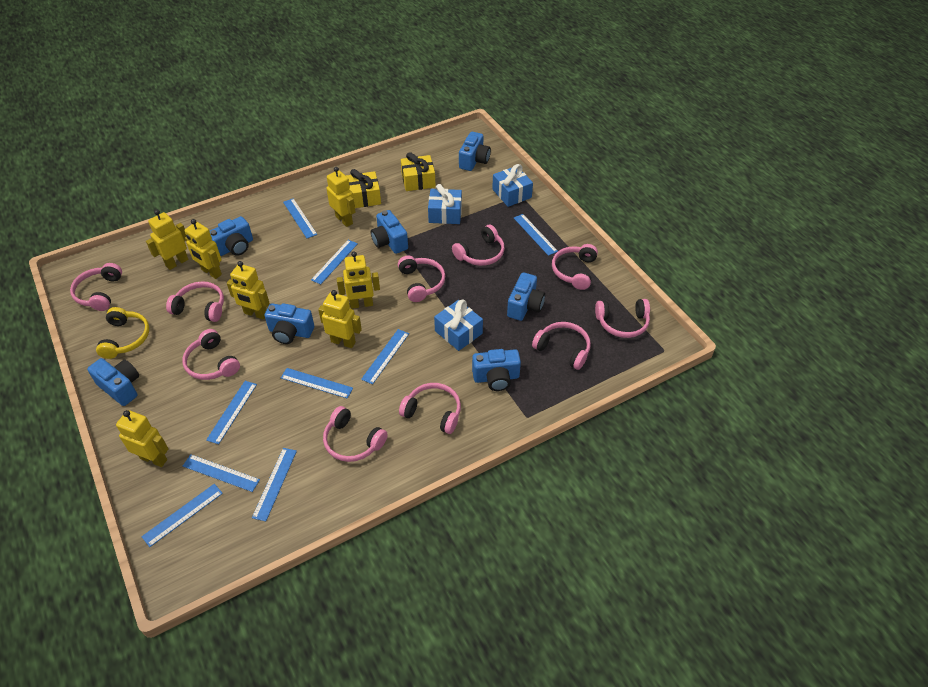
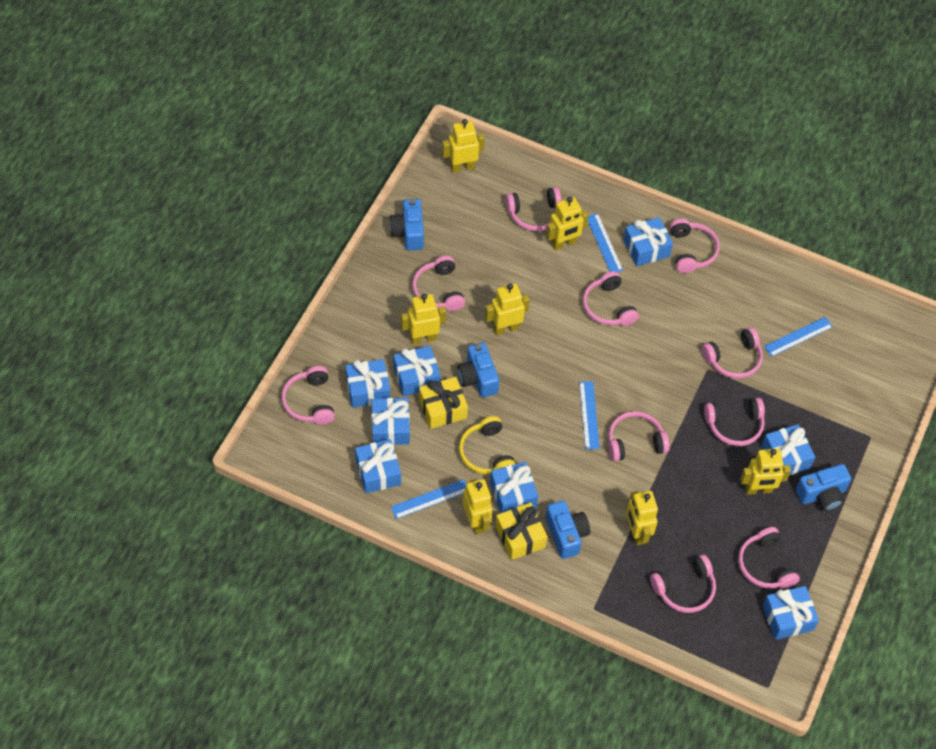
blue camera: [87,358,139,406] [210,216,253,256] [264,303,314,344] [371,210,408,254] [459,132,491,171] [472,349,521,391] [507,272,545,321] = 7 -> [389,199,424,250] [457,342,499,397] [545,501,590,559] [796,464,851,511] = 4
blue gift: [428,184,462,224] [434,300,483,351] [492,164,533,207] = 3 -> [345,359,390,408] [355,439,401,493] [371,398,410,445] [393,346,441,397] [490,462,538,513] [624,217,673,266] [761,424,815,475] [762,586,819,640] = 8
blue ruler: [141,484,223,547] [183,454,260,492] [206,381,257,444] [252,448,297,521] [281,368,353,399] [283,198,317,238] [311,240,358,284] [361,329,409,385] [514,214,558,256] = 9 -> [391,479,466,519] [579,381,600,450] [588,213,623,272] [764,317,833,357] = 4

